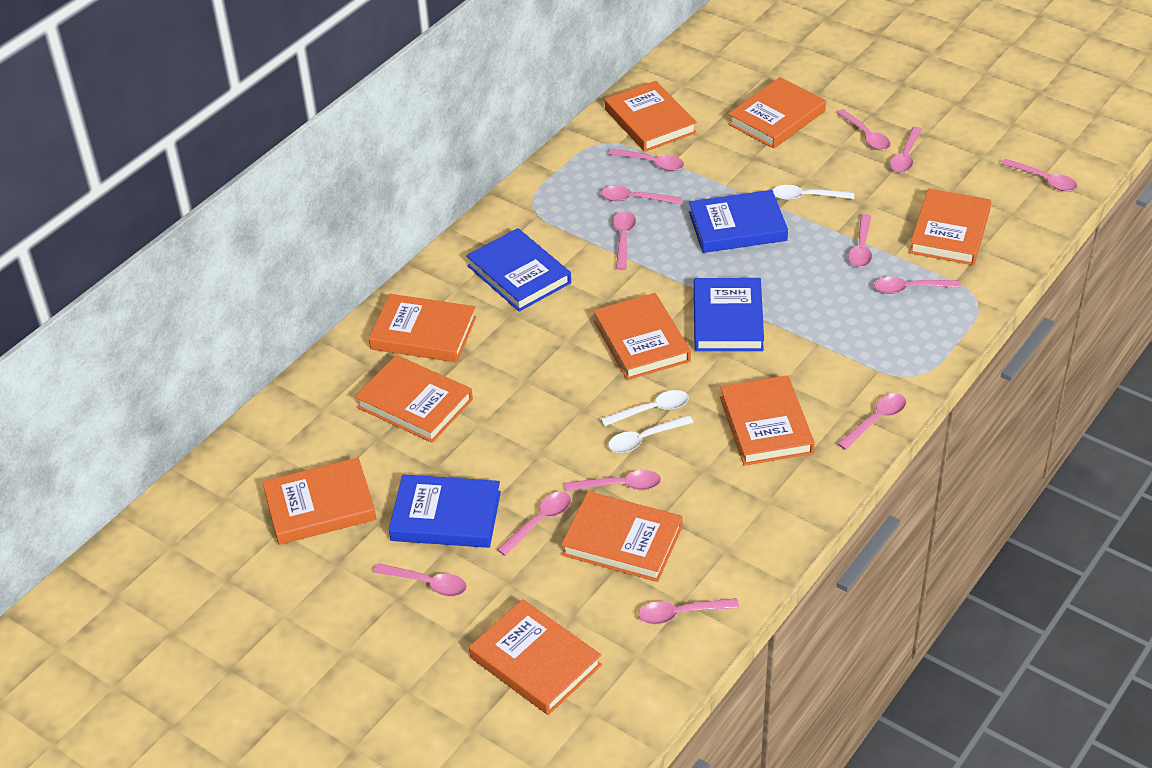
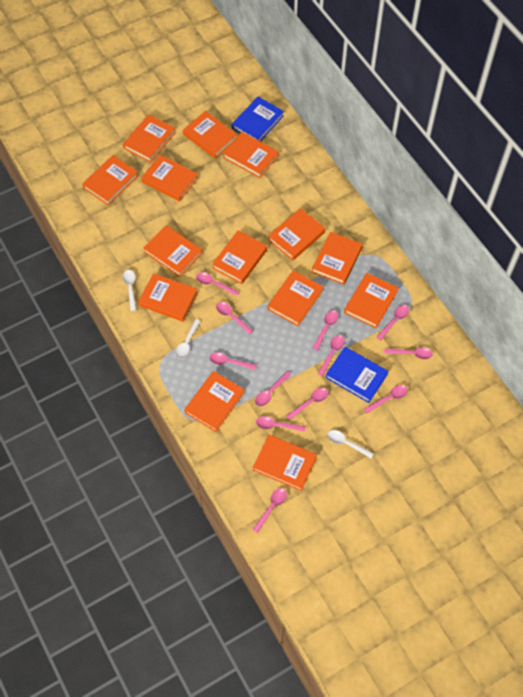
blue book: [389,475,501,548] [466,228,571,312] [689,190,788,253] [694,278,764,351] = 4 -> [232,97,284,141] [325,347,388,403] = 2
orange book: [262,458,377,545] [355,355,473,443] [369,294,476,363] [469,599,602,715] [561,491,682,582] [593,293,691,380] [605,81,697,152] [720,375,815,466] [728,77,826,149] [909,188,991,265] = 10 -> [82,155,138,205] [123,114,176,163] [138,273,198,322] [141,155,198,202] [143,225,202,277] [183,111,237,158] [184,371,245,432] [212,230,267,284] [223,132,279,178] [253,434,317,491] [268,208,325,260] [268,270,323,326] [312,232,363,285] [344,273,398,328] = 14
pink spoon: [373,563,467,596] [497,492,571,556] [566,470,661,491] [601,186,682,204] [608,148,684,171] [613,211,636,270] [639,598,739,624] [836,109,890,150] [837,393,906,450] [848,214,872,267] [874,277,961,294] [890,127,922,173] [1001,159,1077,191] = 13 -> [196,272,239,296] [209,352,257,370] [216,302,253,335] [252,488,287,533] [255,371,291,406] [256,416,306,432] [286,388,328,420] [313,310,338,351] [318,335,345,376] [364,385,408,413] [377,305,409,340] [384,347,433,359] = 12

